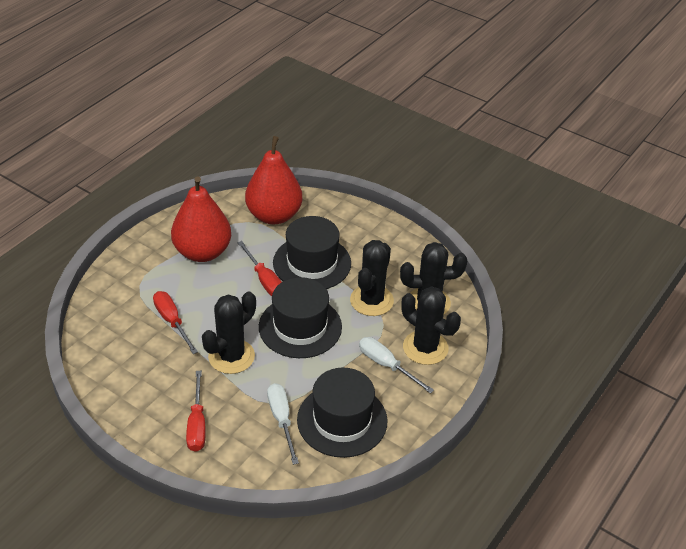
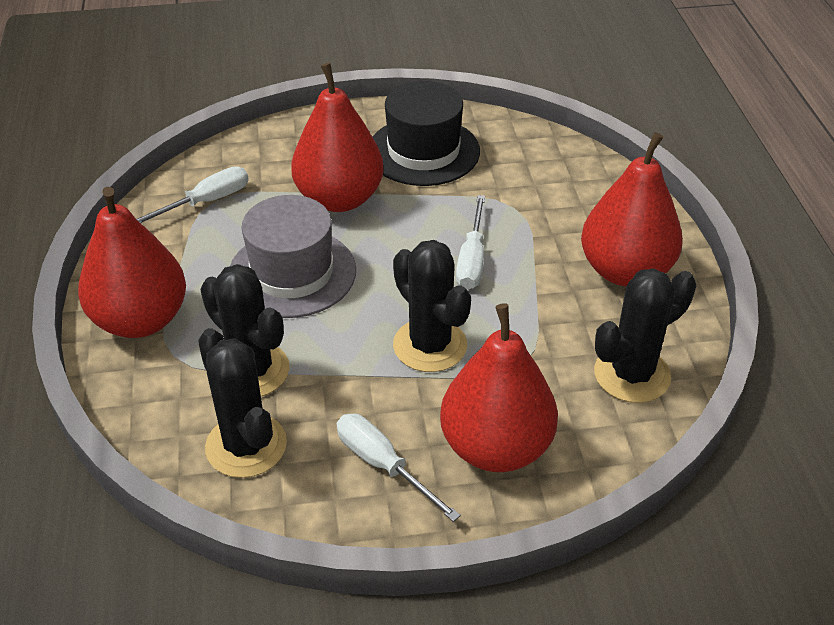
black hat: [259,277,342,358] [273,216,351,289] [297,368,388,458] = 3 -> [373,81,480,186] = 1
grey hat: none = 0 -> [229,195,356,318] = 1
red pear: [171,176,231,262] [245,136,302,224] = 2 -> [78,187,186,338] [291,63,384,212] [440,303,558,472] [581,132,683,287] = 4
red screwdriver: [153,291,198,354] [186,371,206,452] [237,241,282,296] = 3 -> none = 0
white screwdriver: [267,383,299,465] [359,337,434,394] = 2 -> [137,167,249,223] [337,414,461,522] [456,195,485,289] = 3

